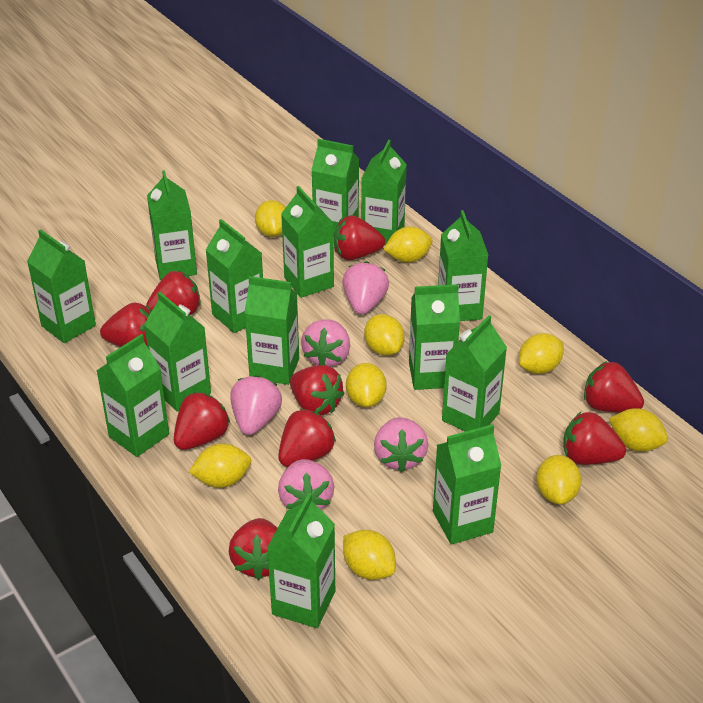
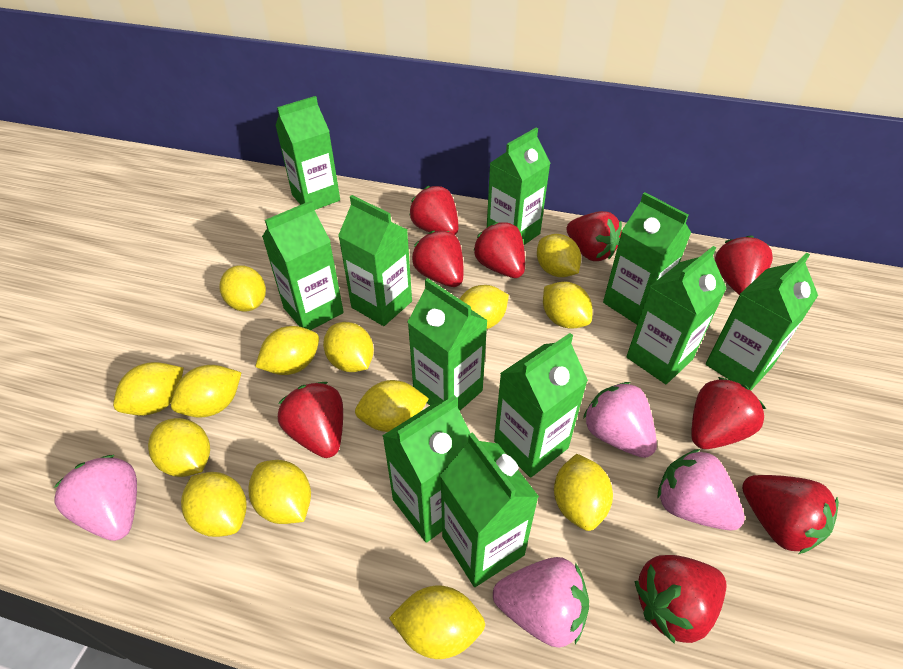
green carton: [27,229,96,343] [96,334,169,457] [144,292,211,412] [147,170,197,280] [206,219,263,333] [244,276,299,385] [267,493,335,628] [281,186,334,298] [311,139,359,237] [361,140,407,245] [409,284,460,390] [433,424,501,544] [438,210,488,321] [442,315,507,432] = 14 -> [262,201,344,330] [275,96,340,210] [338,195,412,326] [382,395,470,543] [408,278,488,411] [440,432,539,587] [487,128,550,245] [494,333,588,478] [603,192,691,324] [626,246,727,384] [706,253,818,390] = 11
pink strawberry: [230,375,282,435] [278,459,334,510] [301,319,350,367] [342,261,389,315] [374,417,428,472] = 5 -> [53,455,137,541] [493,557,589,648] [583,382,657,458] [658,449,745,530] = 4
yellow lemon: [189,443,251,488] [255,200,286,237] [343,530,396,580] [346,363,387,408] [364,314,405,356] [383,226,433,263] [519,333,564,374] [536,455,581,505] [609,408,668,452] = 9 -> [113,362,184,416] [148,418,210,477] [171,365,242,418] [181,472,247,537] [220,265,266,312] [249,460,311,524] [255,326,319,375] [323,322,374,372] [355,380,429,432] [389,585,485,659] [460,285,509,329] [537,234,581,277] [543,281,593,329] [554,454,613,531] = 14

